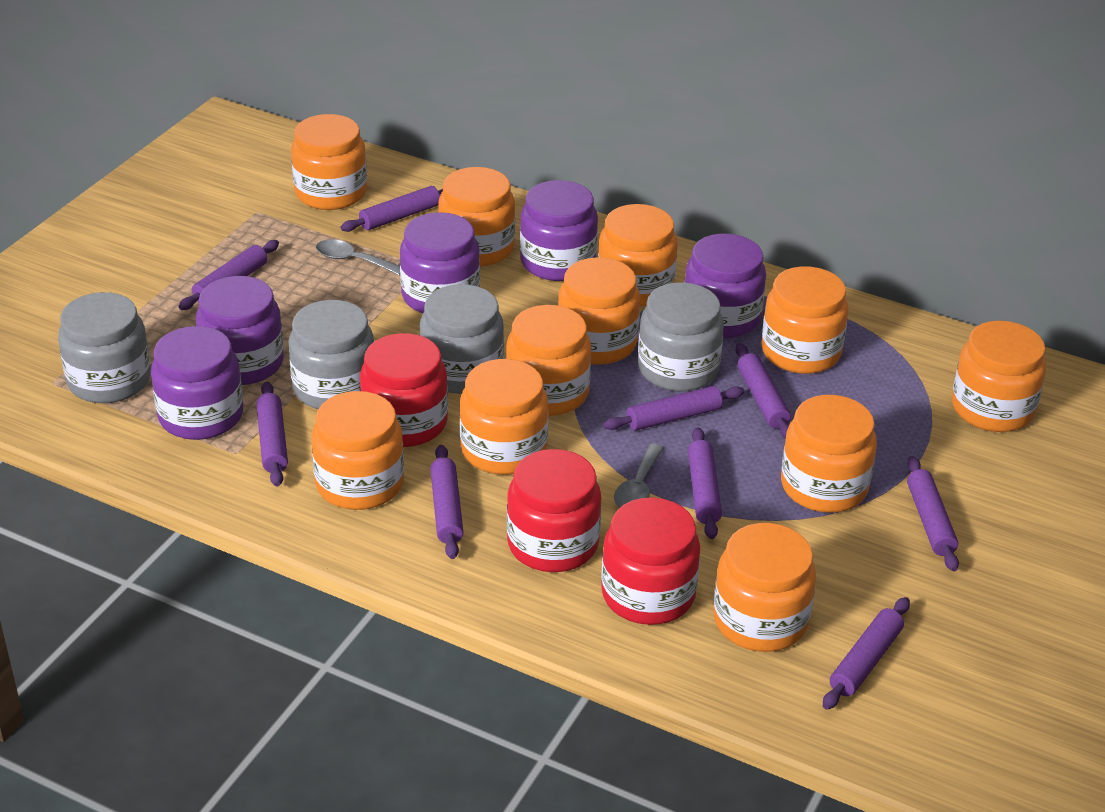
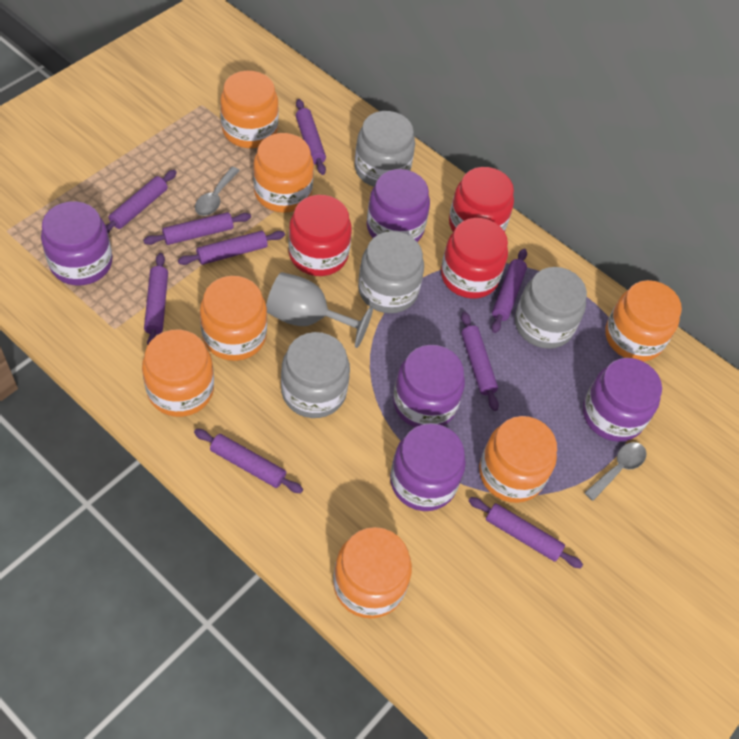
grey goblet: none = 0 -> [266,272,373,348] = 1
orange jar: [291,114,367,210] [312,391,404,510] [438,167,515,267] [460,359,548,475] [506,305,591,416] [558,257,640,365] [598,204,678,307] [713,523,816,652] [761,266,849,374] [781,395,877,513] [952,321,1046,432] = 11 -> [142,329,214,417] [200,276,267,361] [220,71,278,148] [253,133,314,213] [333,527,412,619] [479,416,557,503] [605,280,682,361] = 7

